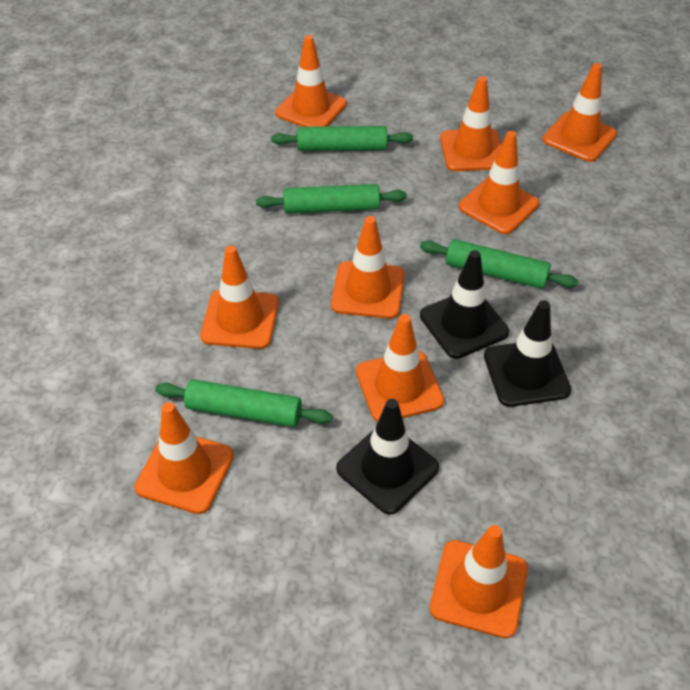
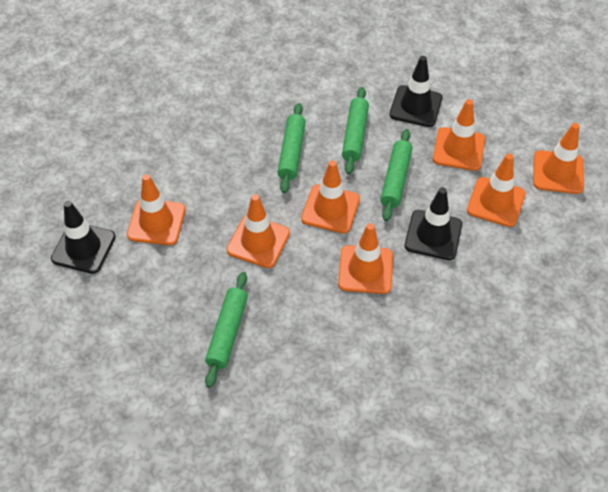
orange traffic cone: [135,402,234,514] [200,246,279,349] [275,35,347,127] [331,216,405,319] [356,314,444,422] [430,525,528,638] [440,76,502,171] [459,131,539,234] [543,63,617,162] = 9 -> [127,174,186,245] [227,194,290,268] [301,160,360,233] [338,223,393,294] [433,99,485,171] [467,153,525,227] [533,123,584,194] = 7

